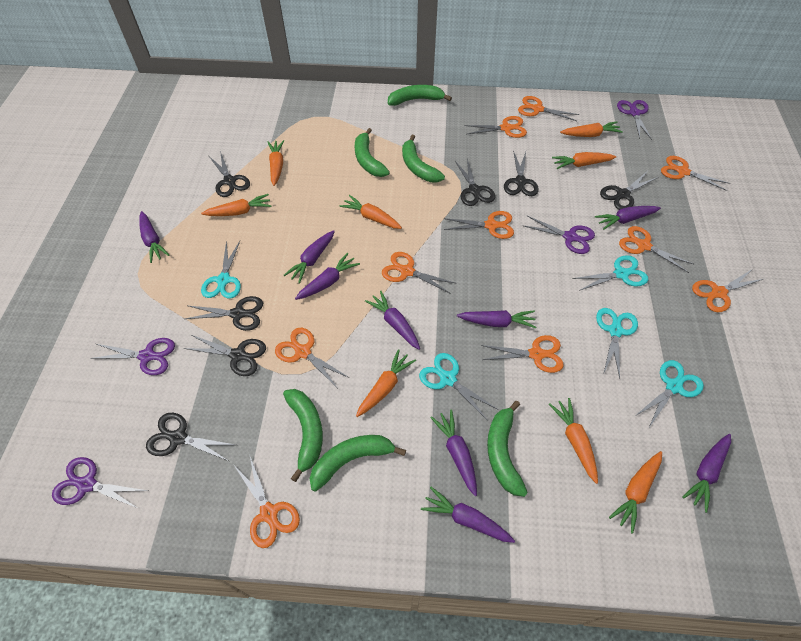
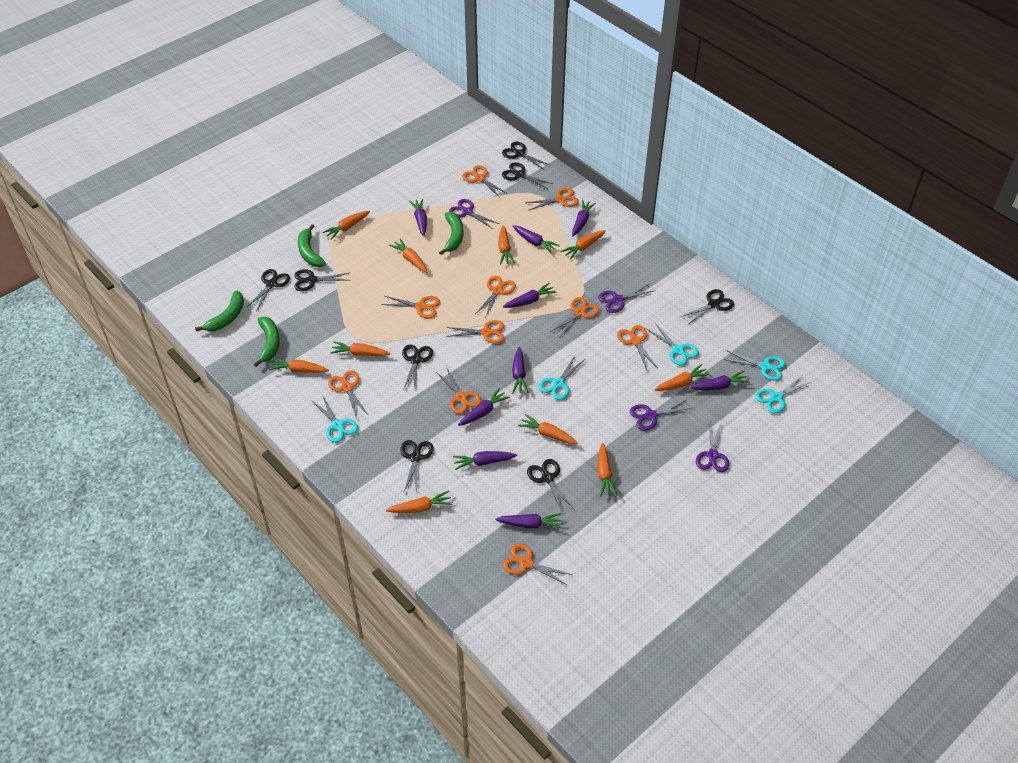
black scissors: [146,413,235,461] [184,335,266,376] [185,296,263,331] [210,151,250,197] [455,159,495,206] [504,150,539,196] [600,172,658,210] = 7 -> [246,269,290,311] [294,269,349,291] [400,440,434,492] [402,345,433,390] [502,142,550,170] [502,162,553,189] [527,459,574,511] [681,289,734,323] = 8
green banana: [283,389,323,482] [310,435,406,492] [355,128,390,177] [388,85,452,106] [402,135,445,182] [487,401,528,497] = 6 -> [195,290,244,332] [254,317,280,367] [298,224,326,267] [439,212,464,255] = 4
orange carrot: [201,194,272,216] [268,140,284,186] [339,195,402,229] [356,349,416,417] [549,398,598,484] [552,152,616,169] [560,122,623,137] [609,451,662,534] = 8 -> [269,358,329,373] [323,211,370,240] [330,341,390,356] [386,491,452,513] [389,238,427,273] [498,225,515,264] [518,414,578,444] [561,230,606,259] [597,443,617,496] [654,364,711,391] = 10

